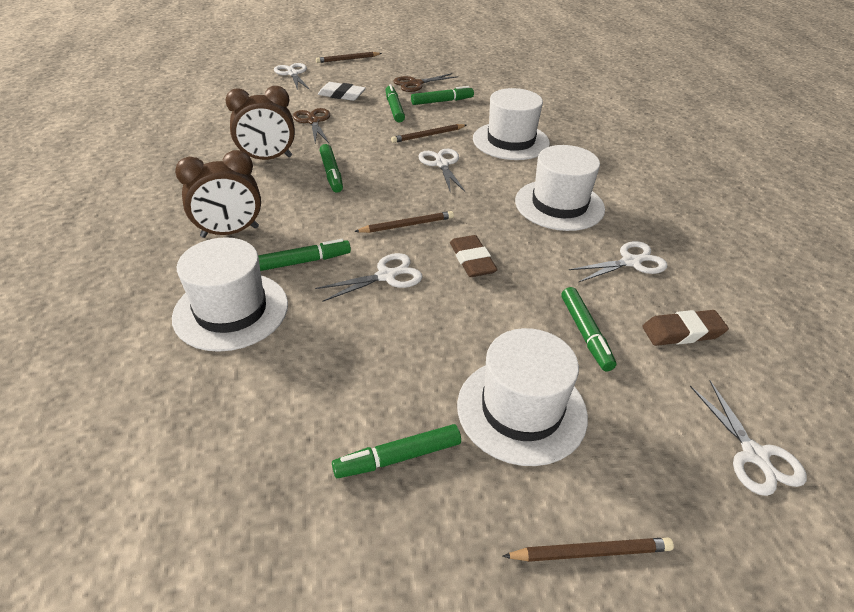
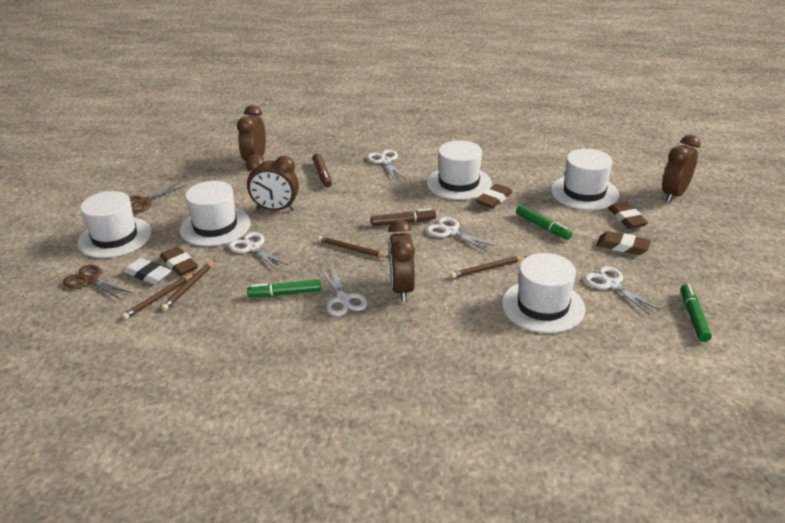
brown clock: [175,150,261,238] [225,86,295,160] = 2 -> [237,105,266,161] [246,154,299,211] [388,219,415,302] [662,135,701,202] = 4
brown eraser: [450,235,498,277] [642,310,729,346] = 2 -> [160,246,198,276] [476,184,513,208] [596,231,651,255] [608,202,648,229] = 4
brown marker: none = 0 -> [312,153,332,188] [371,208,436,226] = 2
green marker: [258,239,351,271] [320,144,343,193] [332,424,461,478] [386,84,405,122] [411,86,474,105] [561,287,616,371] = 6 -> [247,279,322,297] [516,205,572,240] [681,284,712,342] = 3
white hat: [172,237,288,352] [457,328,588,466] [473,88,550,160] [515,145,605,231] = 4 -> [78,191,151,258] [180,181,251,246] [427,140,492,200] [502,253,585,333] [551,149,619,210] = 5

